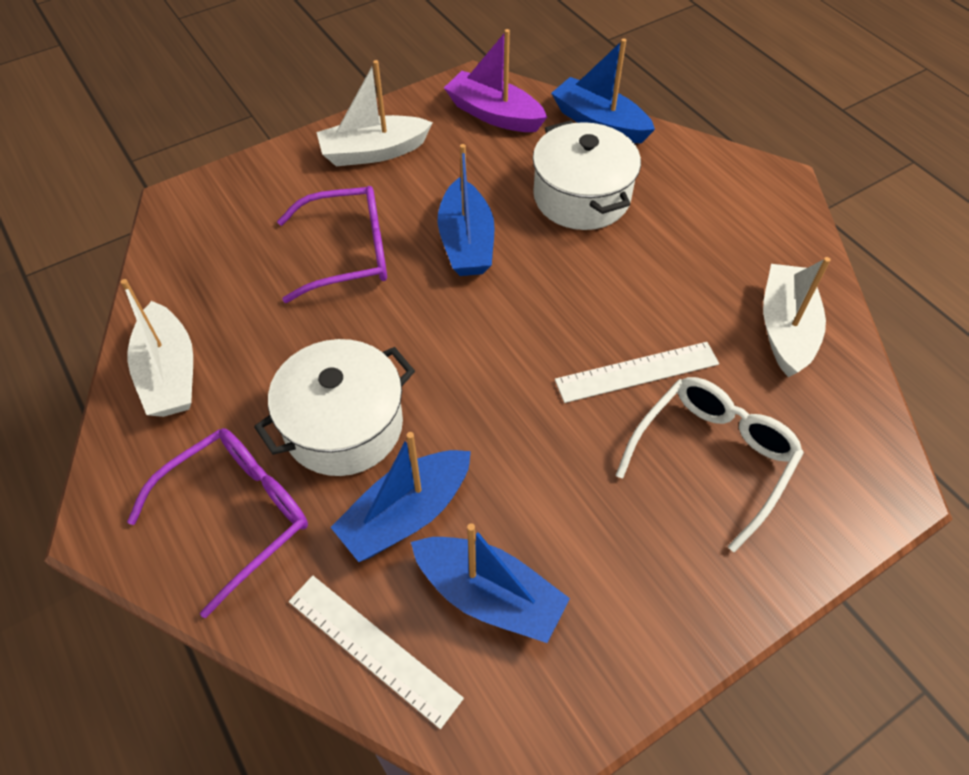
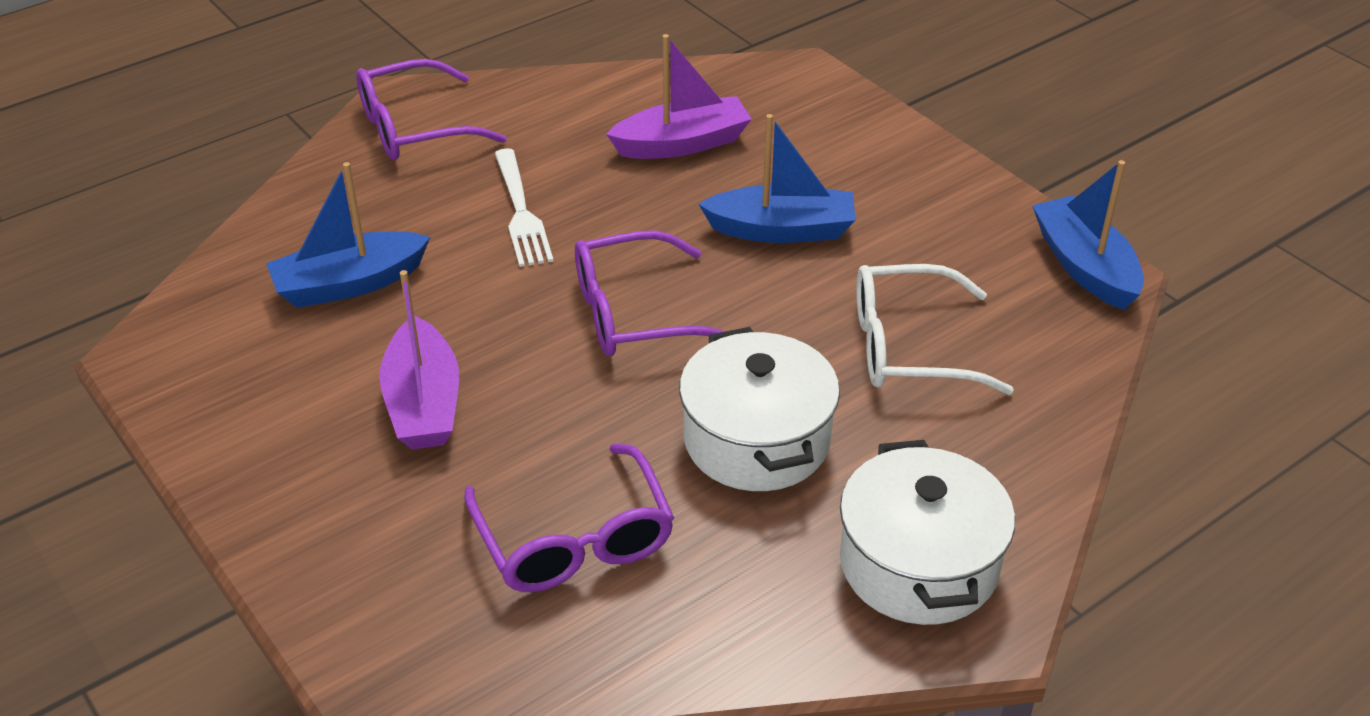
blue boat: [331,432,471,562] [411,523,570,643] [437,144,495,276] [551,38,655,143] = 4 -> [266,162,430,308] [698,114,856,243] [1032,160,1144,310] = 3
purple boat: [444,29,547,132] = 1 -> [379,270,459,449] [606,34,752,159] = 2
purple glasses: [127,428,308,618] [277,186,387,303] = 2 -> [356,59,507,160] [464,443,674,592] [575,230,726,356] = 3
white boat: [121,279,193,417] [316,60,433,166] [763,257,831,377] = 3 -> none = 0
white fork: none = 0 -> [495,149,553,267] = 1
white ruler: [289,576,464,729] [555,342,719,403] = 2 -> none = 0

